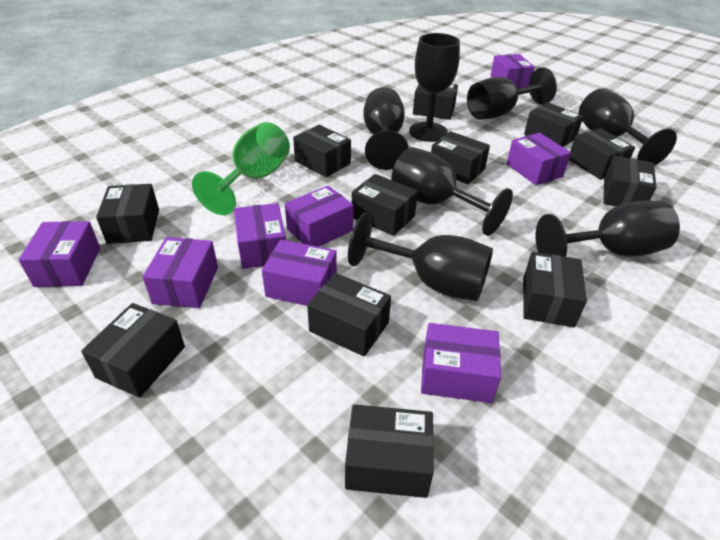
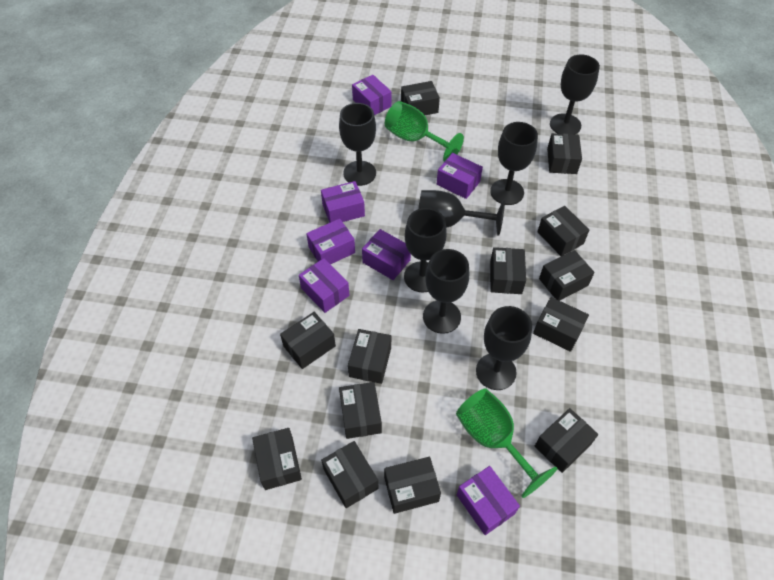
black box: [81,303,185,398] [96,184,159,244] [293,125,351,177] [307,273,391,356] [345,404,434,498] [352,174,418,236] [413,84,458,120] [431,131,490,184] [523,252,587,327] [524,102,584,147] [569,128,635,180] [603,156,656,207] = 12 -> [252,428,302,490] [280,312,336,369] [321,441,378,508] [339,382,382,439] [348,329,391,384] [384,457,441,514] [401,81,440,115] [490,247,526,294] [533,297,589,352] [535,408,598,473] [537,206,589,256] [539,250,595,301] [547,133,582,174] = 13
green goblet: [192,122,290,215] = 1 -> [385,101,464,161] [456,388,558,498] = 2
purple box: [19,221,100,287] [143,237,218,308] [234,203,286,269] [262,240,337,306] [285,186,354,247] [421,323,501,403] [490,54,535,89] [507,133,571,185] = 8 -> [299,258,349,313] [306,219,355,264] [321,181,365,223] [352,75,392,115] [362,229,411,280] [437,153,483,199] [457,466,520,535] = 7

